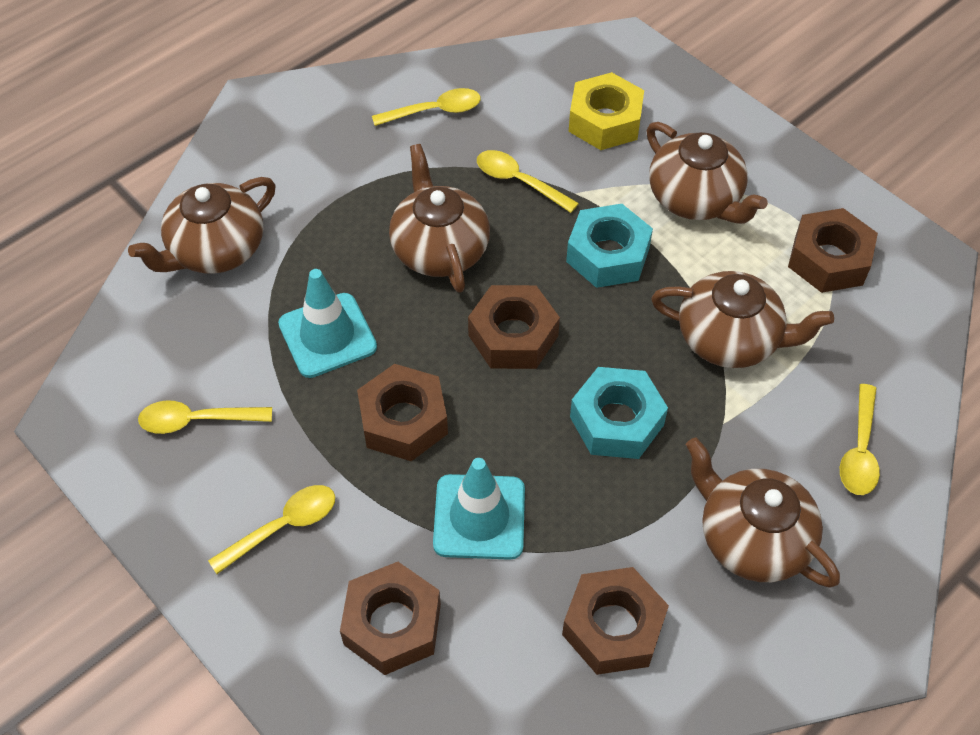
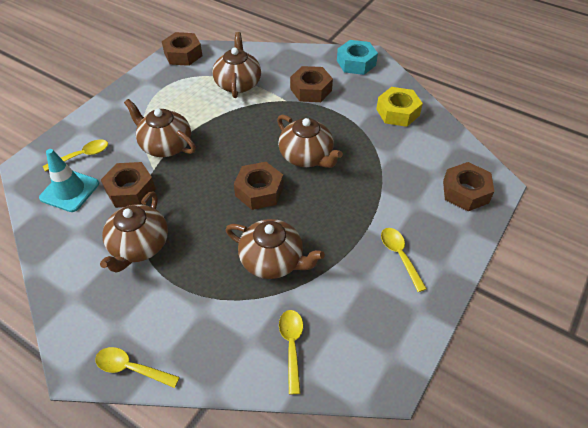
turquoise nut: [566,204,653,288] [570,367,668,459] = 2 -> [337,40,378,75] = 1
turquoise traffic cone: [278,269,377,378] [433,458,525,560] = 2 -> [39,149,99,212] = 1
yellow spoon: [138,400,272,434] [208,485,335,574] [372,88,481,126] [477,150,579,213] [840,384,880,495] = 5 -> [43,139,108,172] [95,347,180,388] [279,310,303,394] [381,228,427,292] = 4

